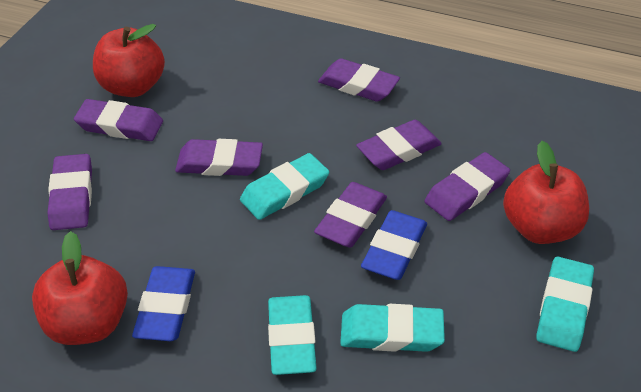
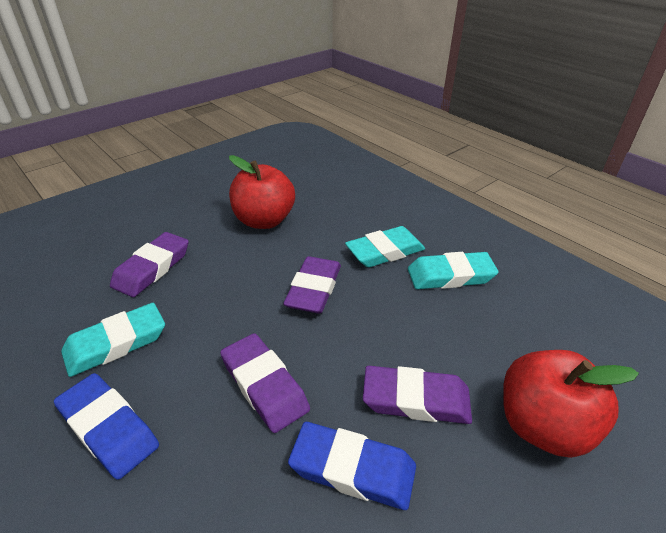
purple eraser: [47,154,92,230] [74,99,163,141] [175,139,263,176] [314,182,387,248] [318,58,400,102] [356,120,442,170] [425,152,510,221] = 7 -> [110,232,189,297] [220,333,310,433] [283,256,341,314] [363,366,472,424] = 4
red apple: [32,231,128,345] [93,24,165,97] [503,141,589,244] = 3 -> [229,155,295,229] [503,350,639,458] = 2
turquoise eraser: [240,153,329,220] [268,295,317,375] [340,304,445,352] [536,257,594,352] = 4 -> [61,303,165,377] [345,226,425,267] [408,252,498,289] = 3

